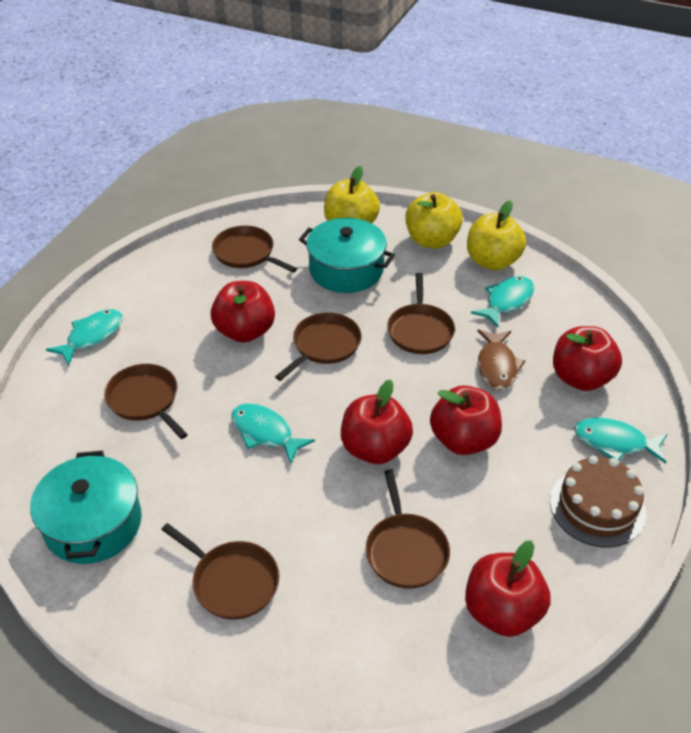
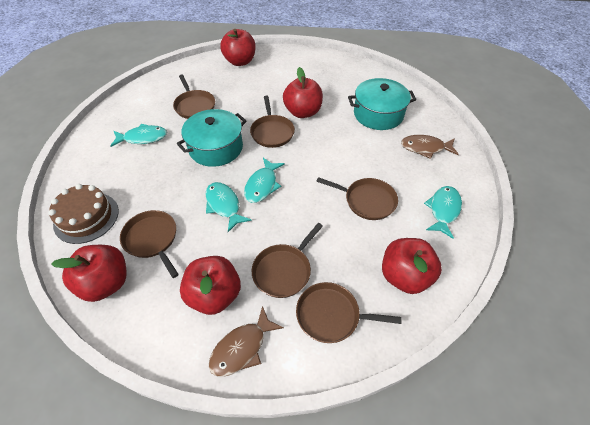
brown fish: [477,329,525,390] = 1 -> [209,306,284,377] [401,135,459,159] = 2
yellow apple: [324,166,380,223] [405,192,463,248] [467,200,526,270] = 3 -> none = 0

